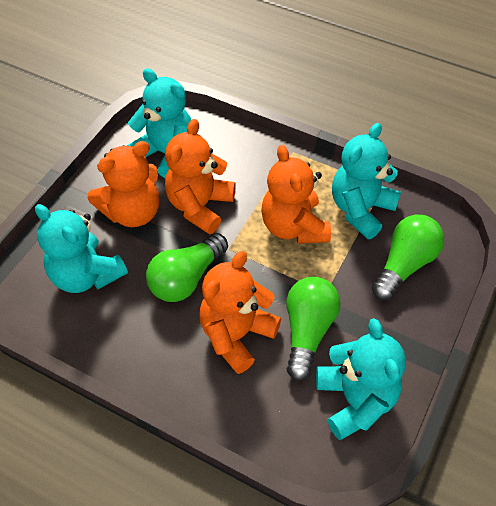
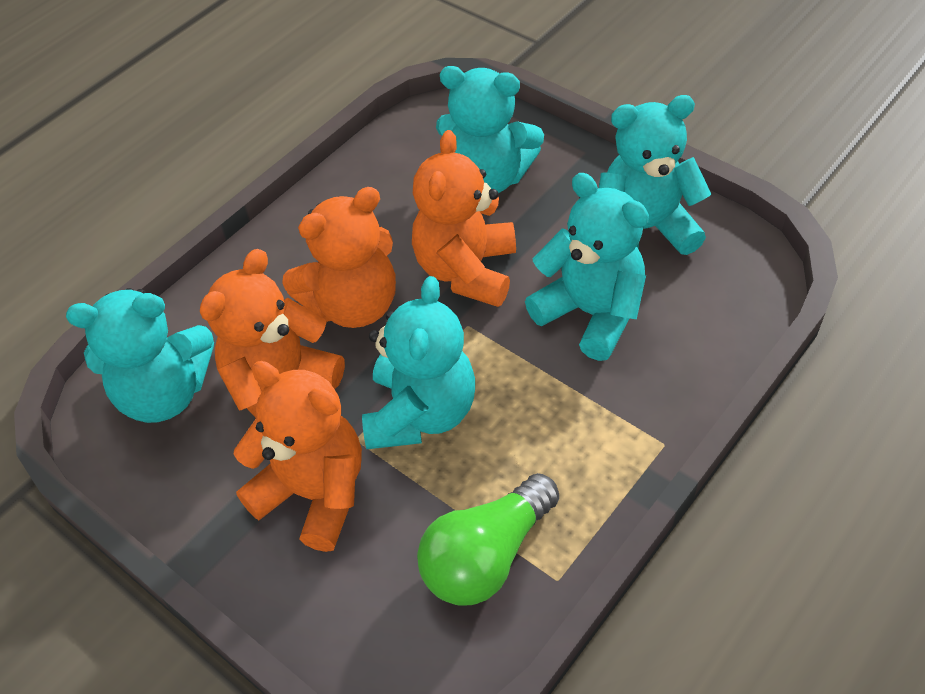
green light bulb: [146,233,228,302] [286,277,341,381] [372,215,444,300] = 3 -> [417,473,559,606] = 1
turquoise teddy bear: [35,204,128,293] [127,68,191,178] [316,318,406,440] [332,123,401,239] = 4 -> [66,288,214,423] [362,276,475,449] [436,66,544,193] [525,173,649,361] [599,95,711,255] = 5

